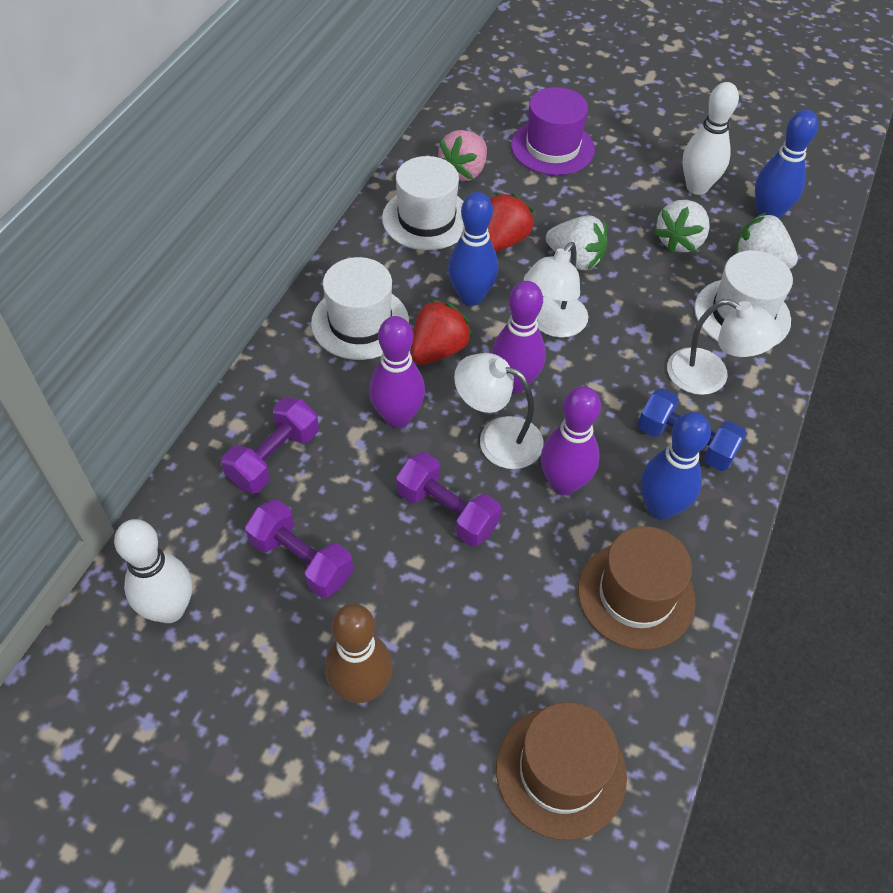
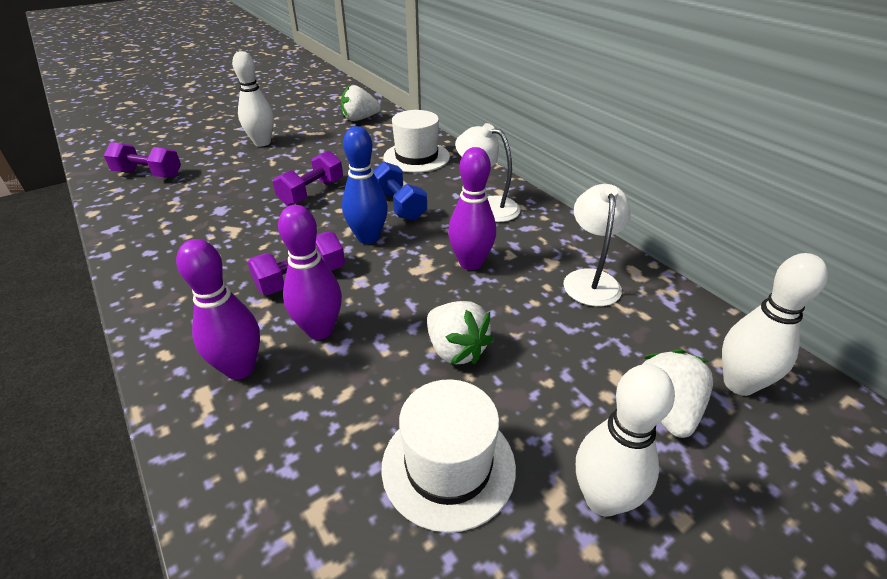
blue bowling pin: [448,192,498,306] [641,412,711,520] [755,110,818,218] = 3 -> [342,126,388,244] = 1
brown bowling pin: [325,604,393,703] = 1 -> none = 0
brown hat: [496,702,627,840] [578,526,696,650] = 2 -> none = 0
pink strawberry: [438,130,487,181] = 1 -> none = 0
purple hat: [511,87,595,175] = 1 -> none = 0
red strawberry: [411,299,472,365] [488,193,535,252] = 2 -> none = 0
white bowling pin: [114,519,192,623] [683,82,739,195] = 2 -> [232,51,274,146] [576,364,675,517] [722,253,828,396] = 3
white hat: [311,257,409,360] [382,156,464,250] [694,250,793,345] = 3 -> [381,379,516,533] [384,110,450,173] = 2
white lamp: [454,353,544,469] [524,242,588,338] [667,299,781,395] = 3 -> [455,123,520,222] [563,184,631,306] = 2

